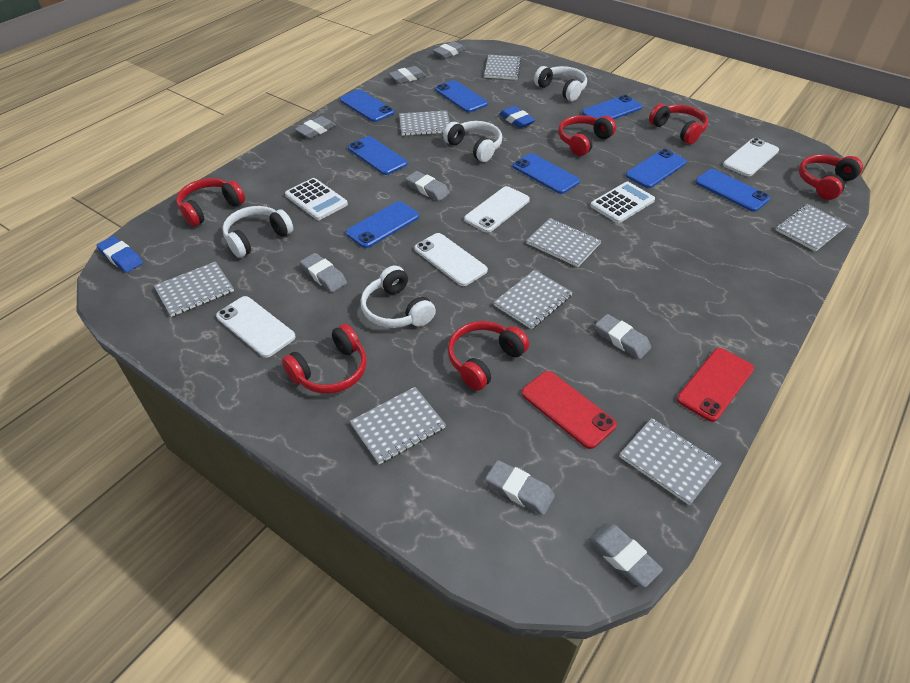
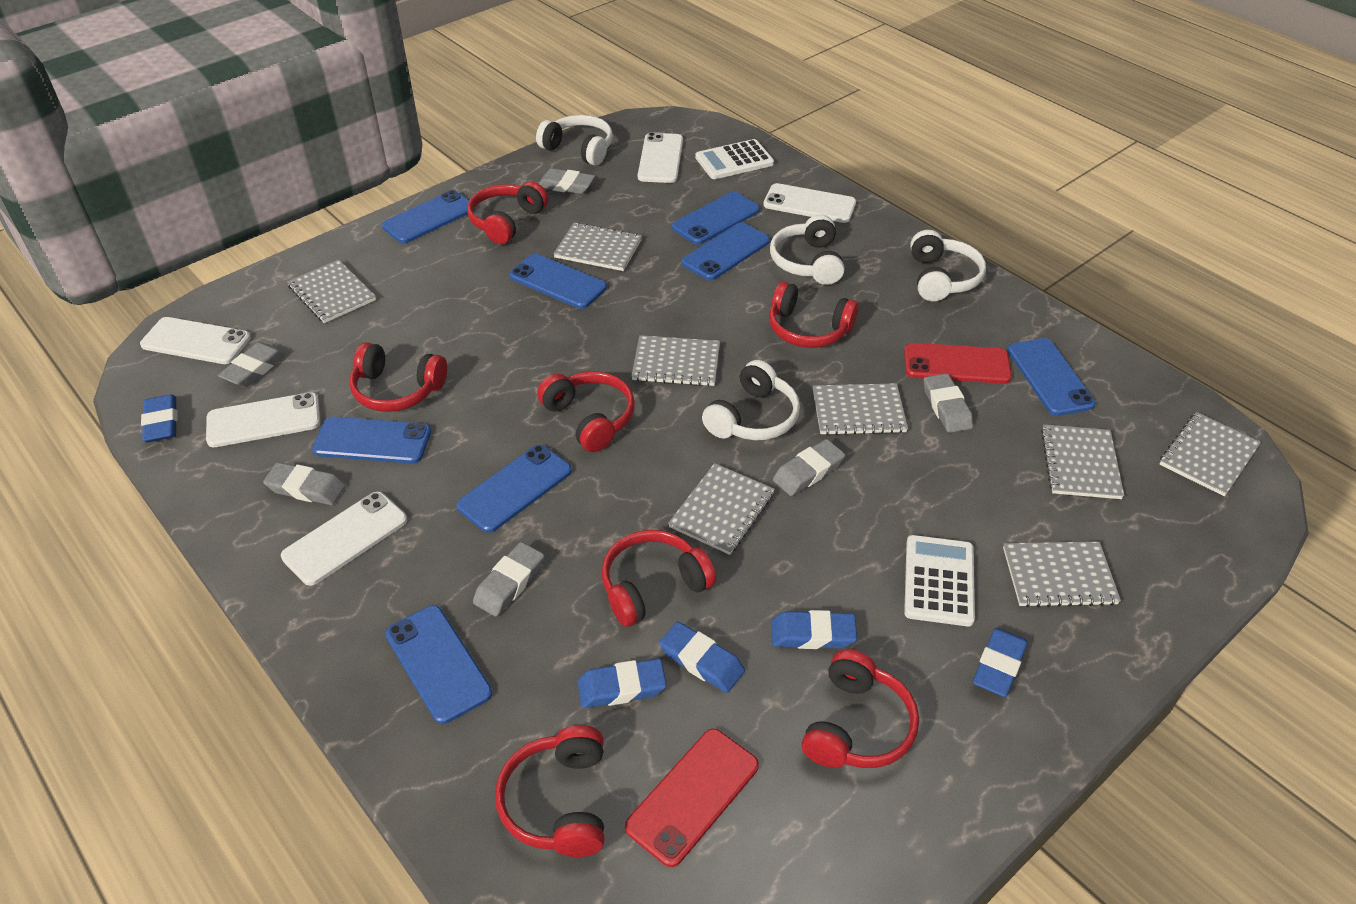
blue eraser: [96,236,143,273] [499,106,535,128] = 2 -> [141,394,178,442] [578,659,667,708] [659,621,745,693] [771,610,857,649] [973,628,1028,697] = 5
grey eraser: [295,116,336,139] [300,253,347,292] [388,66,426,84] [406,171,450,201] [433,41,466,59] [485,460,555,515] [588,523,663,587] [595,314,651,359] = 8 -> [218,342,286,387] [263,462,346,505] [473,542,544,616] [538,168,595,194] [773,439,845,496] [924,373,973,433] = 6
red headphones: [176,178,245,227] [282,324,367,394] [447,321,529,391] [558,115,616,156] [649,104,708,144] [799,154,863,200] = 6 -> [349,342,447,412] [467,181,548,244] [495,725,605,857] [537,371,635,452] [601,530,716,627] [769,281,859,348] [802,649,919,768] = 7
white phone: [216,296,296,358] [415,233,488,286] [464,186,530,233] [723,138,779,176] = 4 -> [140,317,251,364] [206,392,320,447] [281,492,407,586] [638,132,683,183] [763,183,856,223] = 5

